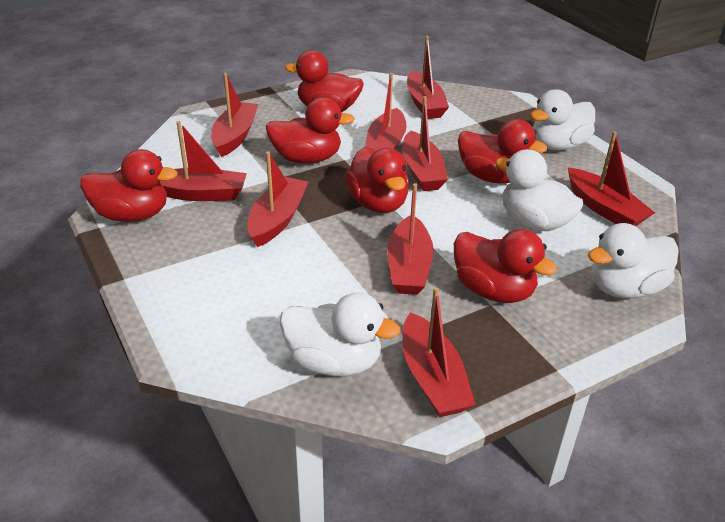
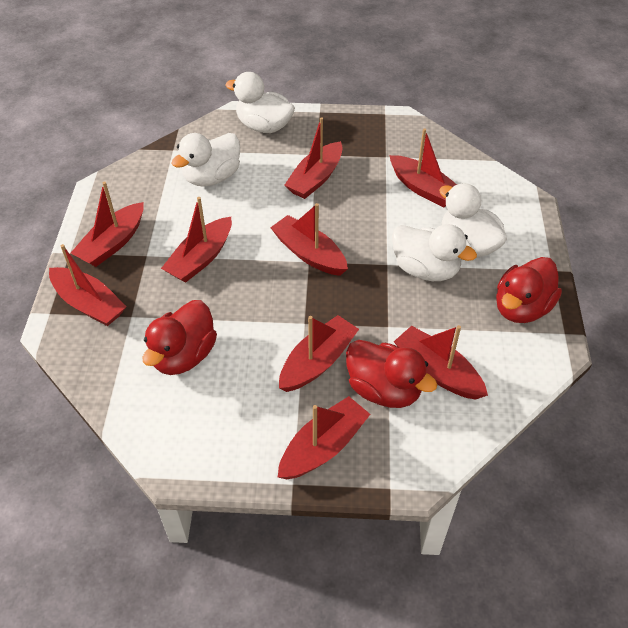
red duck: [80,149,178,222] [266,97,355,164] [285,50,364,112] [345,147,409,213] [454,229,557,303] [458,119,547,183] = 6 -> [143,300,217,375] [346,340,437,408] [496,257,562,323] = 3

